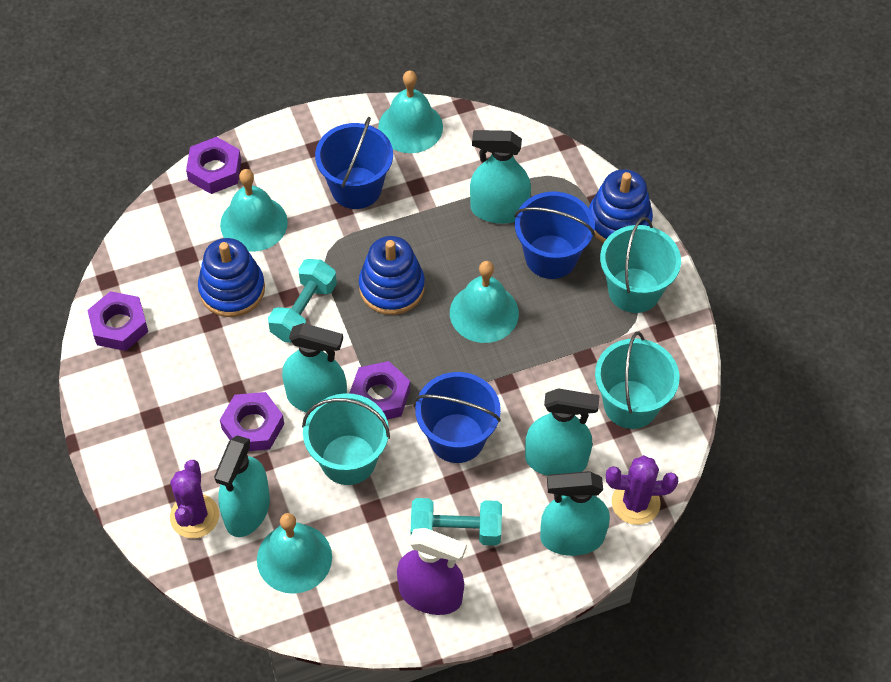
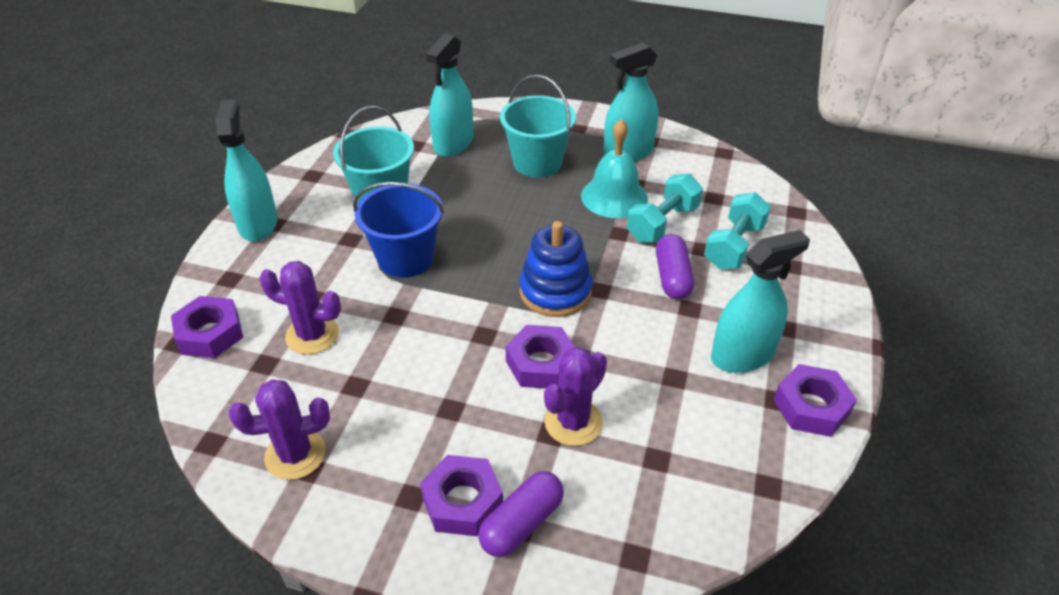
blue bucket: [315,117,393,209] [415,372,501,463] [514,192,595,279] = 3 -> [353,182,444,278] = 1
blue stacking toy: [198,238,265,317] [359,236,425,315] [589,169,653,243] = 3 -> [519,221,593,317] = 1
purple cactus: [170,460,219,538] [606,455,678,525] = 2 -> [229,379,330,480] [259,261,341,355] [544,347,607,446] = 3
purple capsule: none = 0 -> [478,471,564,557] [656,234,694,299] = 2
purple spray bottle: [397,528,467,615] = 1 -> none = 0
turquoise bell: [220,169,288,252] [257,513,332,594] [378,70,443,153] [450,261,519,343] = 4 -> [581,119,648,218] = 1
turquoise bucket: [302,393,390,485] [595,332,680,429] [600,217,681,313] = 3 -> [333,106,414,204] [500,75,576,177] = 2
turquoise spray bottle: [214,435,270,537] [282,323,347,413] [470,130,531,224] [525,388,600,476] [540,471,610,556] = 5 -> [216,99,278,241] [425,34,473,157] [604,42,658,162] [711,230,810,373] = 4

